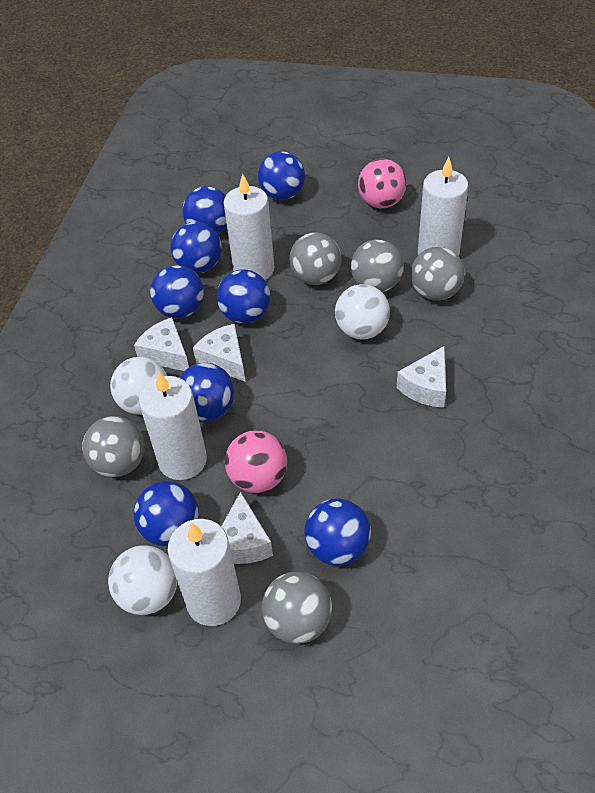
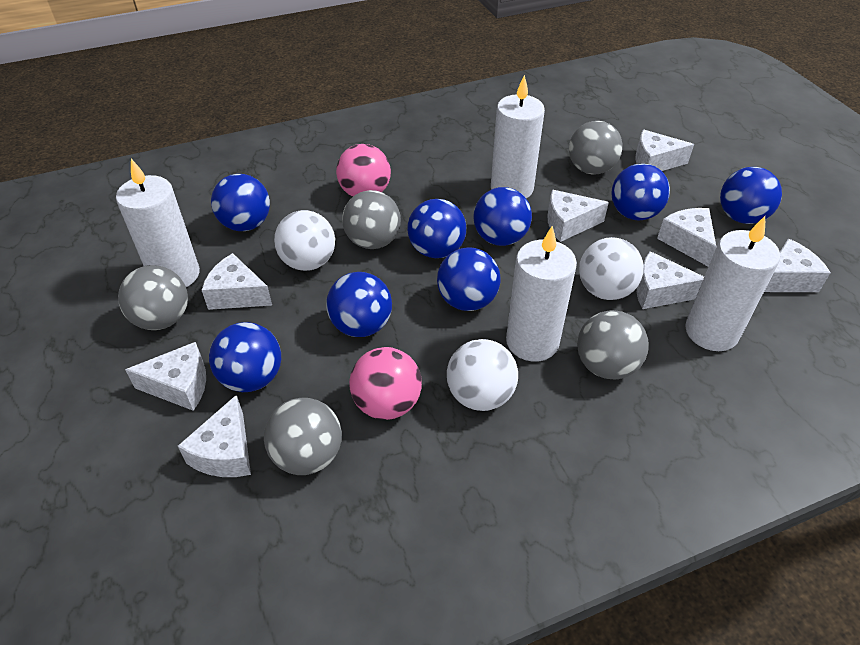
white cheese: [134,317,189,371] [193,324,245,381] [221,492,273,564] [397,346,446,408] = 4 -> [125,342,206,411] [178,395,251,477] [202,253,272,310] [547,190,609,242] [635,130,694,171] [637,251,704,309] [657,208,716,267] [764,239,831,292] = 8

